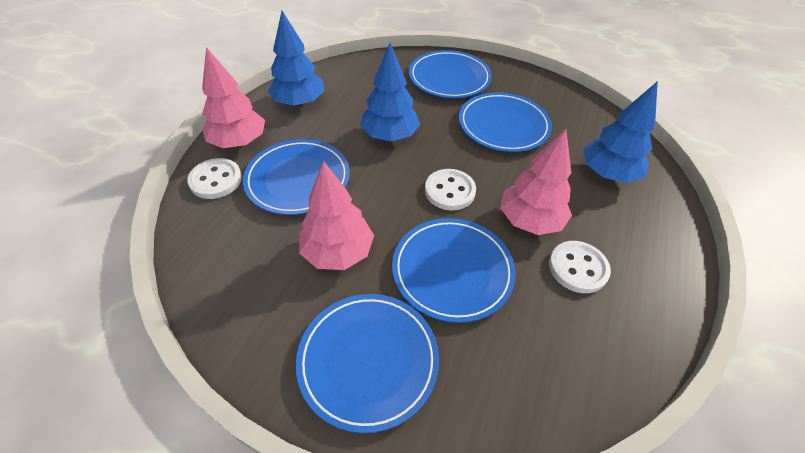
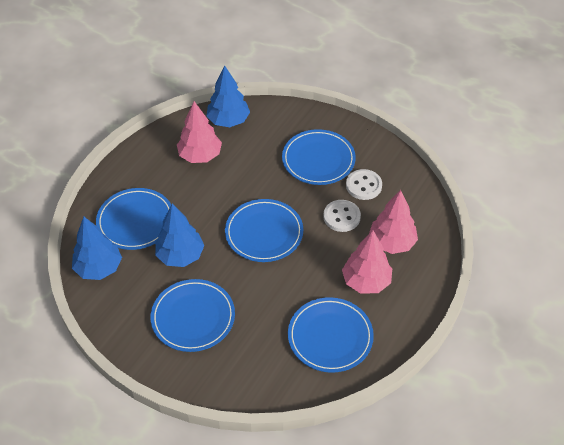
white button: [187,158,242,199] [425,169,476,211] [549,241,611,293] = 3 -> [323,200,361,232] [346,169,382,200] = 2

